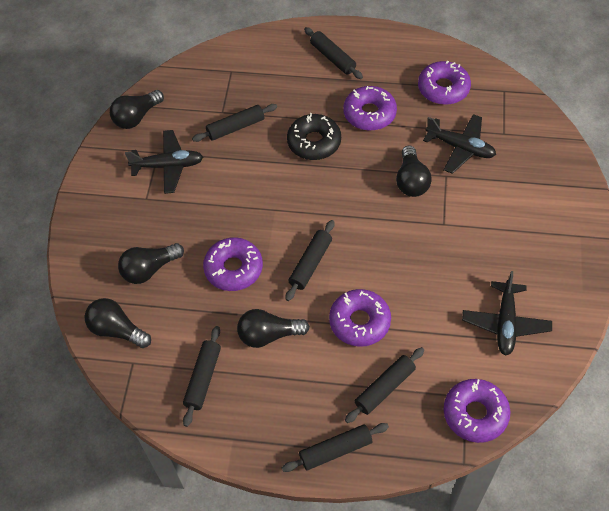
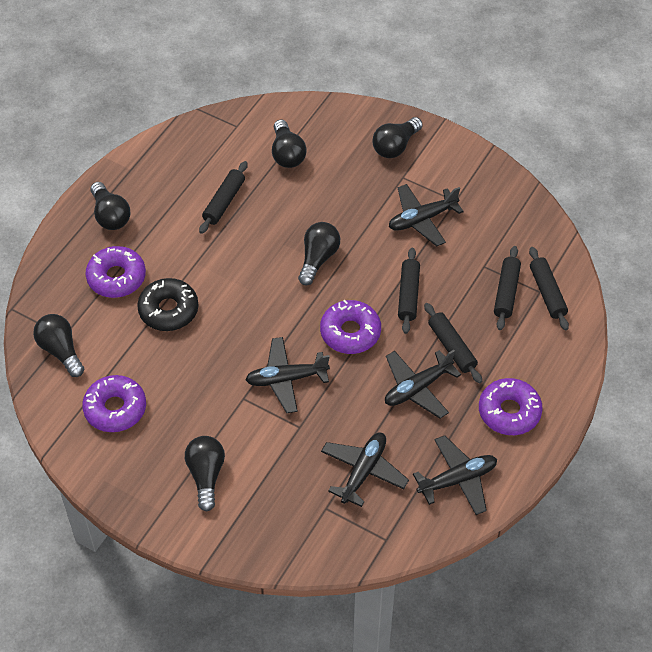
black light bulb: [85,298,151,348] [110,90,164,129] [118,243,184,284] [237,309,310,348] [396,145,432,197] = 5 -> [33,314,84,377] [90,182,130,230] [185,436,225,512] [272,120,307,168] [298,222,340,286] [372,117,423,158] = 6
black plane: [125,130,203,194] [423,114,496,174] [462,271,552,356] = 3 -> [245,337,330,413] [321,433,409,507] [385,350,461,418] [389,184,464,246] [413,435,497,515] = 5
black rolling pin: [183,326,221,427] [192,104,277,142] [282,423,389,472] [286,220,334,301] [304,27,363,79] [345,347,424,423] = 6 -> [199,161,248,234] [398,248,420,334] [424,303,482,383] [494,246,521,330] [529,247,569,330] = 5
purple donut: [203,237,263,291] [329,289,391,347] [343,86,397,131] [418,61,471,105] [444,379,511,443] = 5 -> [82,375,146,432] [85,246,146,298] [320,300,381,354] [479,378,543,435] = 4

